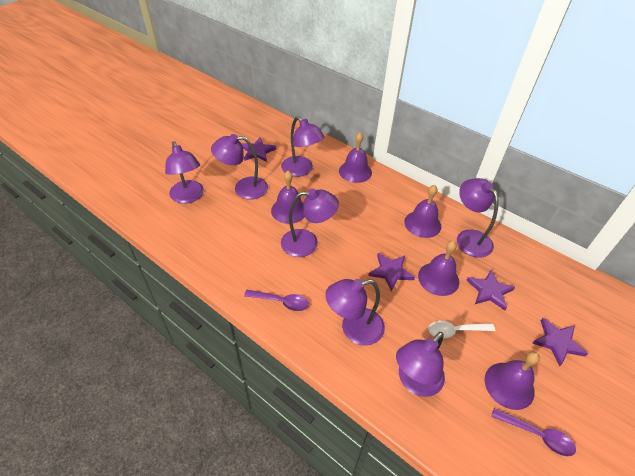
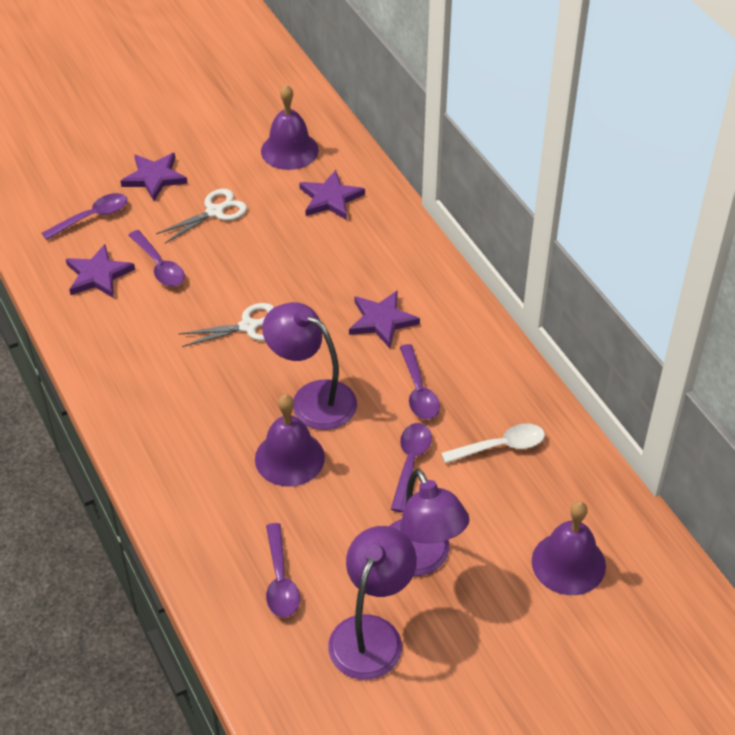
purple bell: [271,171,305,224] [339,132,372,183] [404,185,441,238] [418,241,459,296] [485,352,540,410] = 5 -> [255,394,325,487] [261,85,319,170] [532,501,606,595] = 3
purple lamp: [165,141,204,204] [211,134,268,200] [281,116,324,177] [281,189,339,257] [325,279,385,346] [396,332,445,397] [457,178,499,258] = 7 -> [262,302,357,430] [328,526,417,680] [389,469,470,576] = 3
purple spoon: [244,290,309,311] [491,408,576,456] = 2 -> [42,193,127,240] [129,230,185,286] [266,523,300,617] [391,423,432,512] [400,344,440,420] = 5
white scissors: none = 0 -> [156,189,247,243] [179,303,274,347] = 2

